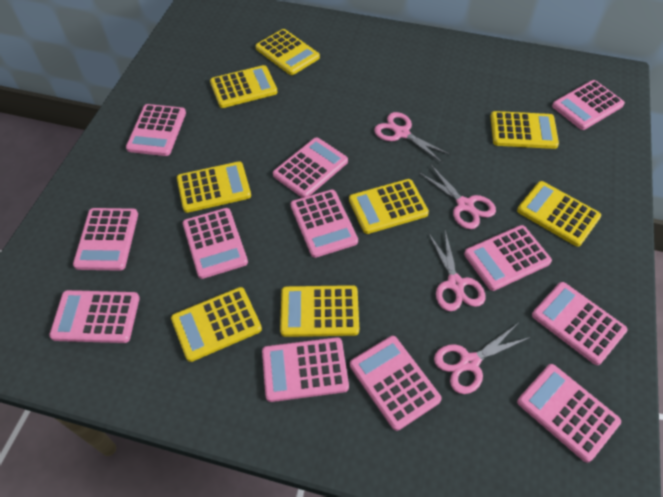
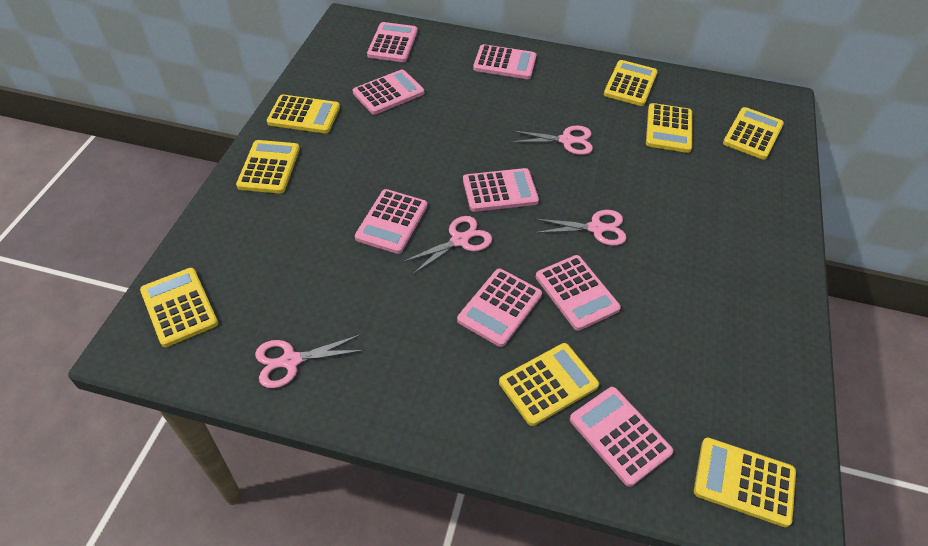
pink calculator: [49,290,140,343] [73,208,138,271] [126,104,186,156] [183,208,248,279] [262,337,349,402] [273,137,348,198] [291,190,358,258] [350,336,441,431] [464,225,552,291] [517,364,621,463] [532,282,627,365] [552,80,625,130] = 12 -> [353,70,424,115] [355,189,427,254] [367,22,418,62] [457,269,542,347] [463,168,539,212] [473,44,536,79] [536,255,621,331] [570,387,673,487] = 8

